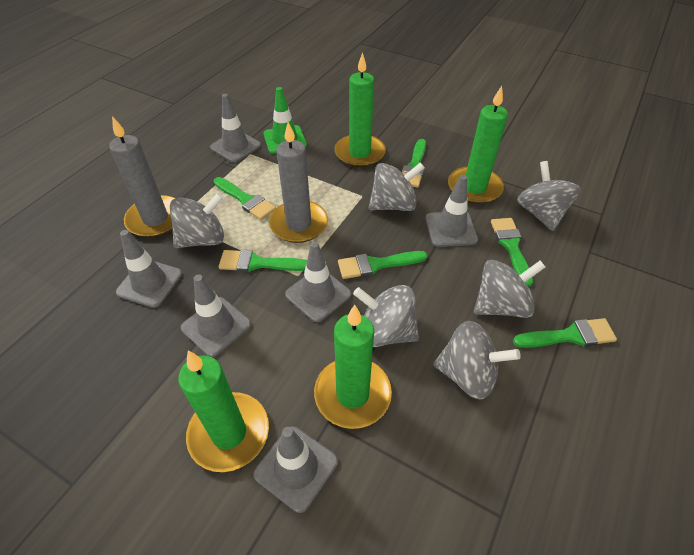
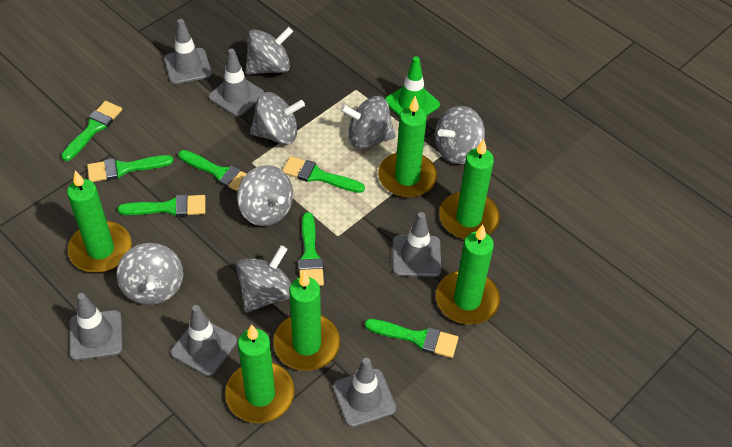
green brush: [214,177,276,220] [219,250,307,272] [338,251,427,279] [402,139,426,187] [491,218,533,287] [513,318,617,348] = 6 -> [61,101,122,161] [87,155,173,182] [118,194,206,217] [178,150,246,192] [282,156,365,193] [298,212,324,286] [365,319,459,358] = 7
green candle: [178,350,269,472] [314,305,392,429] [334,52,386,167] [448,86,508,204] = 4 -> [67,171,132,272] [225,324,295,423] [273,271,340,371] [378,96,437,198] [436,225,500,325] [439,139,500,239] = 6
grey candle: [109,116,176,237] [269,122,328,243] = 2 -> none = 0
grey spinning top: [170,193,224,248] [353,285,419,347] [369,162,425,211] [433,321,521,400] [474,260,545,318] [517,161,581,231] = 6 -> [116,243,183,305] [236,245,291,313] [237,165,293,226] [245,27,293,75] [250,92,305,144] [340,96,396,149] [435,106,485,164] = 7

